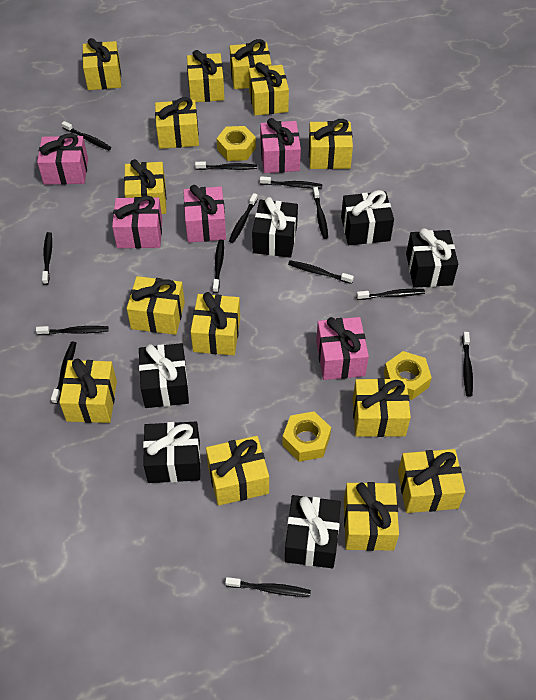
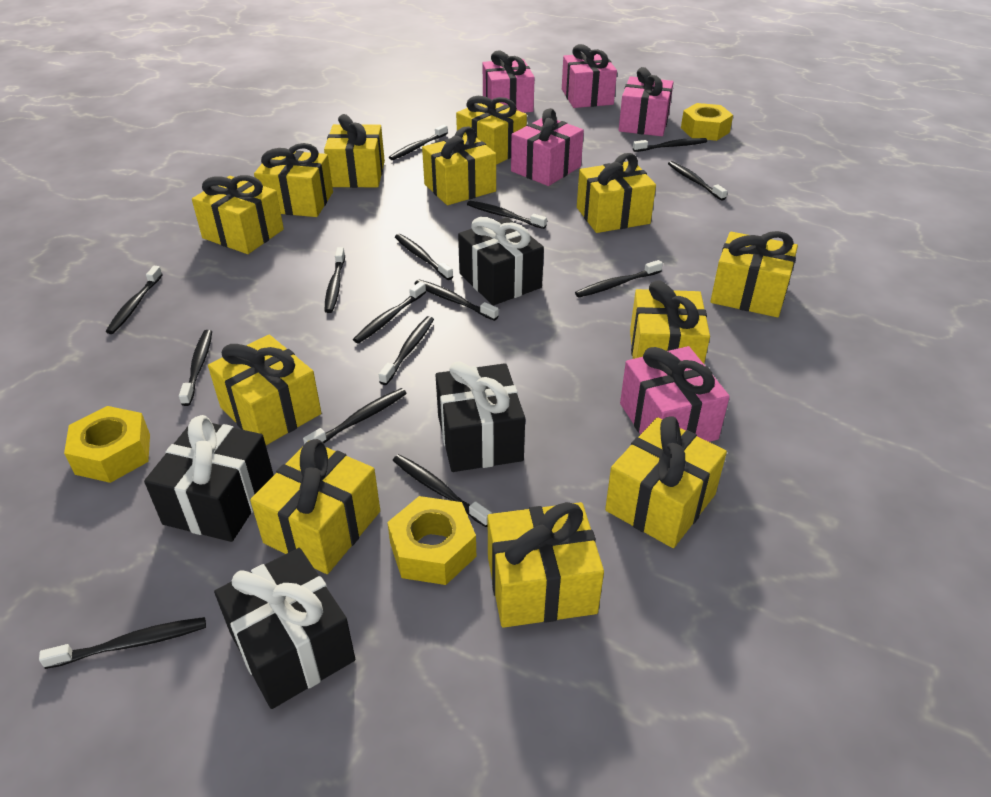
black gift: [139,343,189,408] [143,422,201,483] [252,197,298,258] [285,495,341,568] [341,190,394,245] [406,228,458,288] = 6 -> [144,415,274,542] [214,548,355,709] [436,361,525,472] [458,217,544,305] = 4
black toothbrush: [36,326,109,335] [42,232,52,285] [51,342,76,404] [62,121,111,151] [195,162,257,170] [213,240,224,293] [225,577,311,597] [229,193,258,243] [260,176,322,188] [288,260,354,284] [313,187,328,239] [357,289,425,300] [462,332,473,397] = 13 -> [39,617,206,669] [106,266,163,334] [179,330,212,406] [303,388,407,444] [325,247,345,313] [353,282,426,343] [379,316,434,385] [389,125,448,160] [393,454,492,527] [395,234,453,280] [415,279,499,321] [467,201,547,229] [575,260,663,298] [633,138,707,152] [668,161,727,201] = 15
yellow gift: [59,359,117,423] [82,38,121,90] [124,159,167,214] [127,276,185,335] [155,97,199,149] [187,50,224,102] [190,292,240,355] [206,436,269,506] [230,39,271,89] [249,62,289,116] [309,119,353,169] [344,482,399,551] [353,378,411,437] [398,449,465,513] = 14 -> [192,175,284,254] [208,335,321,445] [250,439,380,574] [254,143,333,217] [324,114,385,188] [422,127,496,205] [456,96,527,165] [487,502,604,628] [577,153,656,233] [605,417,727,548] [630,280,710,364] [710,231,798,317] = 12

